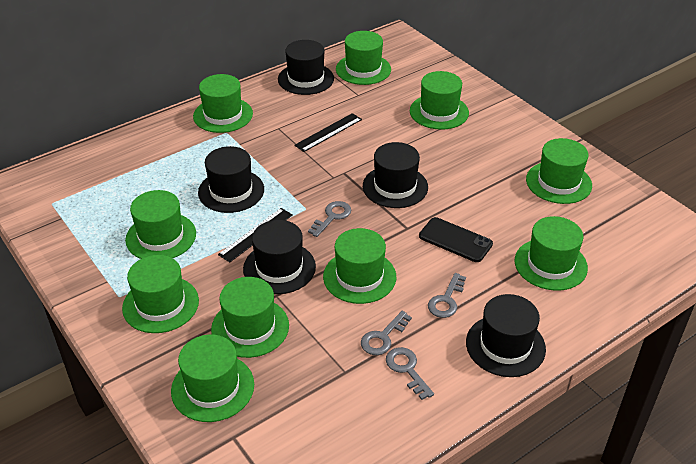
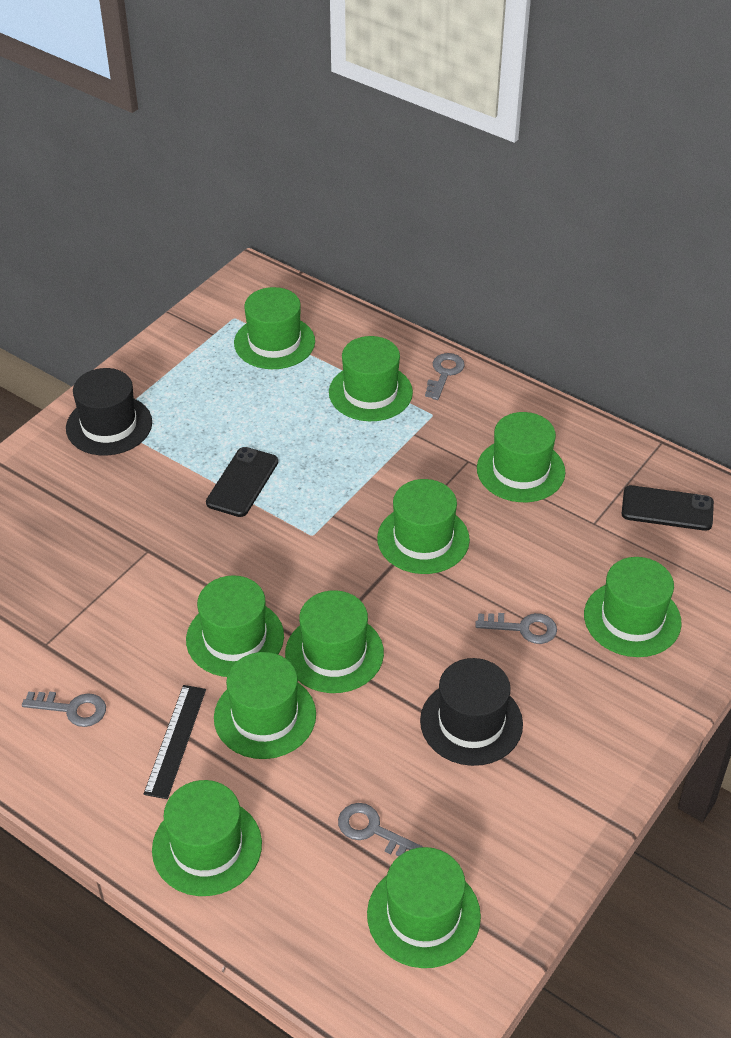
black hat: [198,146,264,213] [243,220,316,294] [278,40,334,95] [363,142,428,208] [466,294,546,377] = 5 -> [66,368,152,455] [420,658,523,766] = 2
black phone: [419,217,493,262] = 1 -> [206,447,278,517] [621,485,714,531] = 2
black ruler: [218,208,293,262] [294,113,362,152] = 2 -> [144,685,206,799] = 1

